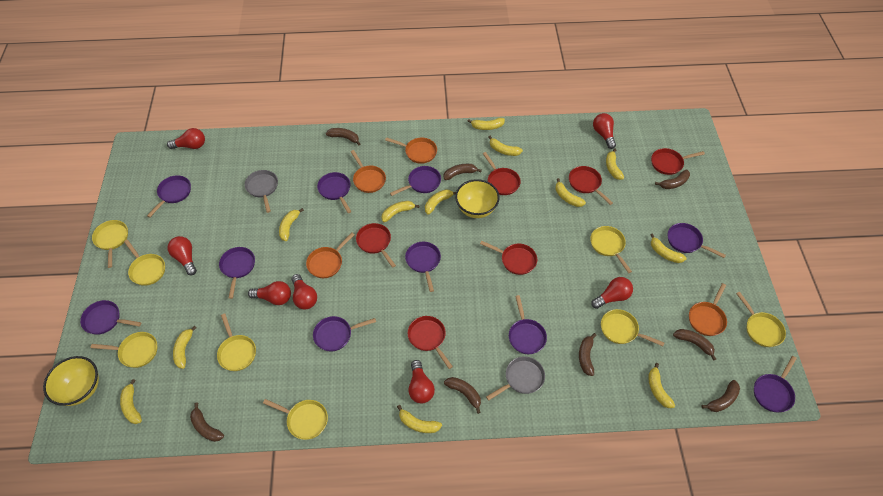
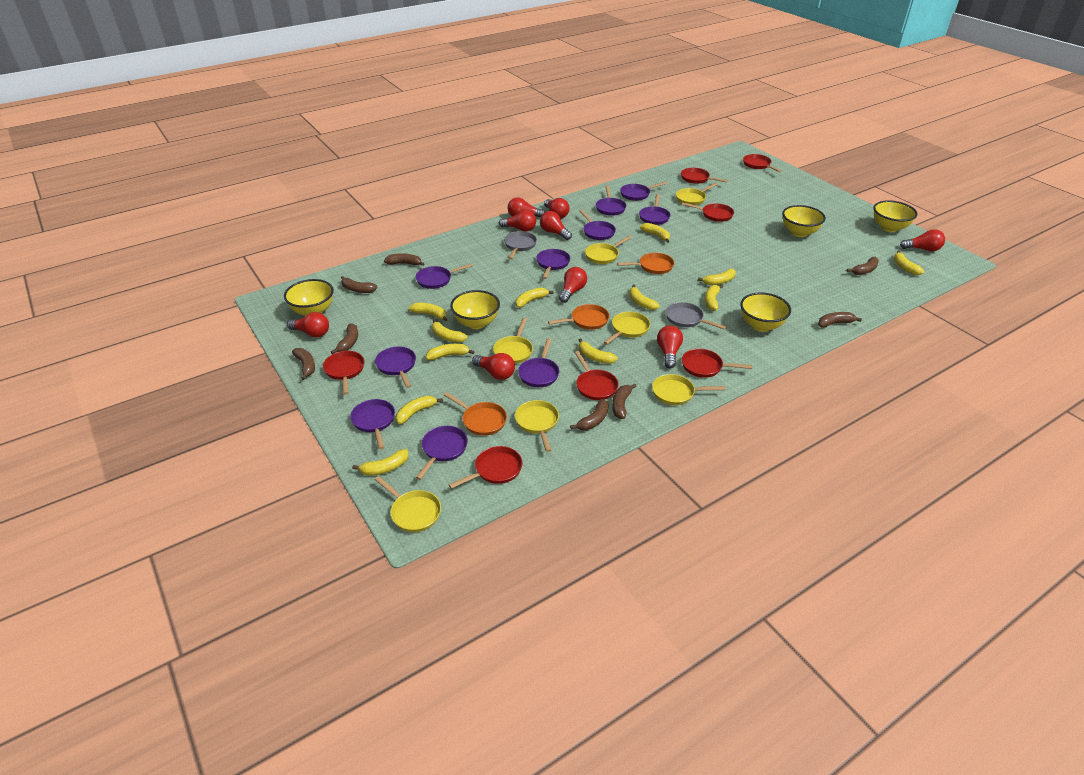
orange pan: [306,233,355,278] [351,150,386,193] [385,137,437,164] [689,283,727,336] = 4 -> [444,392,507,436] [548,304,609,330] [617,253,674,274] = 3
red light bulb: [167,128,205,149] [167,236,197,275] [248,281,291,305] [292,274,317,310] [408,360,435,403] [591,277,633,309] [593,113,616,149] = 7 -> [287,312,329,337] [472,353,515,380] [499,210,536,232] [508,197,545,217] [540,211,572,240] [544,198,569,219] [559,267,587,303] [657,326,683,368] [900,229,945,251] = 9
red pan: [356,223,396,268] [408,316,453,369] [480,241,537,275] [483,152,521,195] [569,166,613,205] [651,148,705,175] = 6 -> [323,351,364,395] [449,446,522,489] [575,351,619,400] [681,168,728,184] [682,202,734,222] [682,349,752,378] [743,154,782,172] = 7
yellow bowl: [43,356,99,406] [455,179,500,218] = 2 -> [284,279,334,316] [450,290,500,329] [740,292,791,332] [782,205,826,237] [873,200,917,232] = 5
yellow pan: [90,332,157,368] [92,220,128,268] [124,240,165,286] [217,314,256,371] [263,399,328,440] [590,226,632,273] [601,309,664,346] [736,292,786,347] = 8 -> [374,476,441,532] [493,318,533,364] [515,400,559,452] [585,236,632,264] [603,312,650,345] [652,374,725,405] [676,183,718,205] = 7

